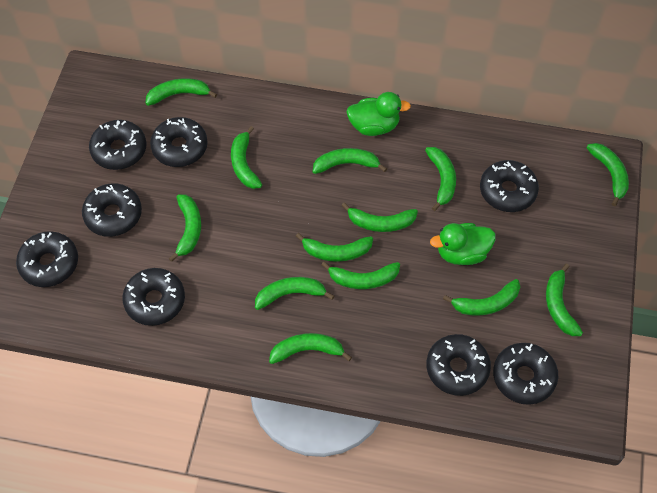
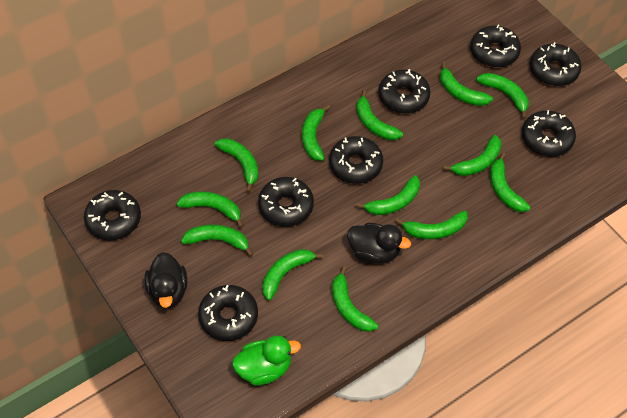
black duck: none = 0 -> [144,252,187,308] [347,223,411,264] = 2
green duck: [346,92,411,136] [430,223,495,265] = 2 -> [232,335,301,386] = 1

